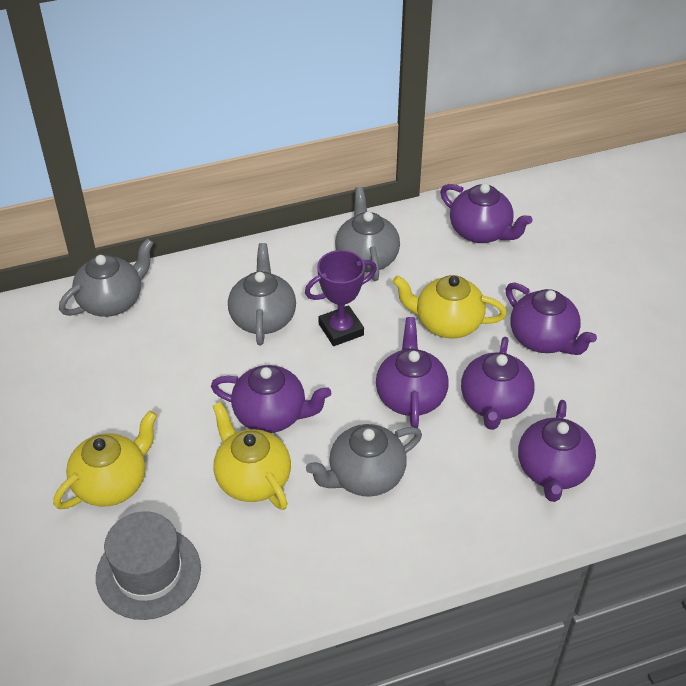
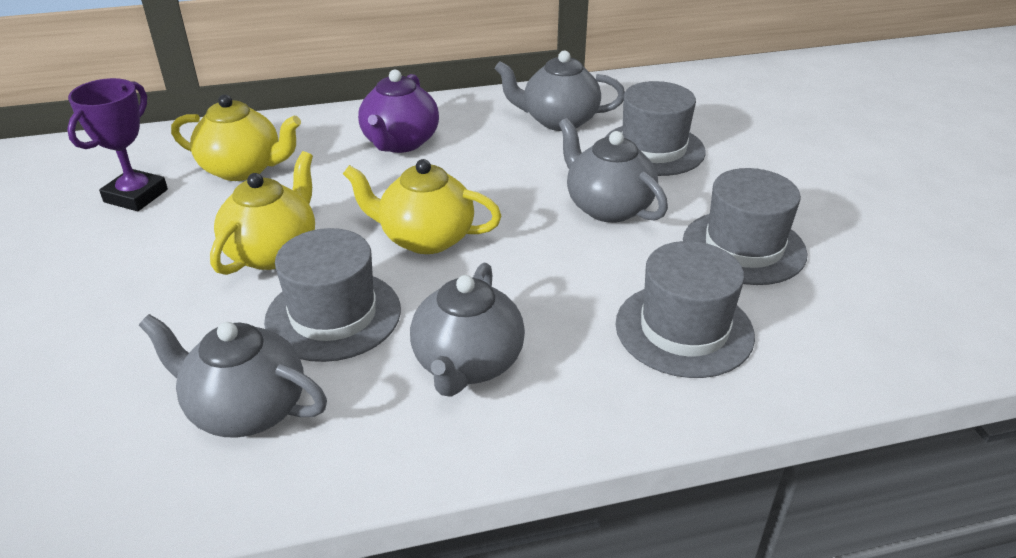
grey hat: [96,511,201,620] = 1 -> [264,228,401,362] [605,81,706,176] [615,241,755,378] [683,168,808,285] = 4
purple teapot: [211,365,332,433] [376,317,449,428] [440,184,532,243] [461,337,534,430] [506,283,597,355] [518,400,596,502] = 6 -> [358,70,439,153] = 1

